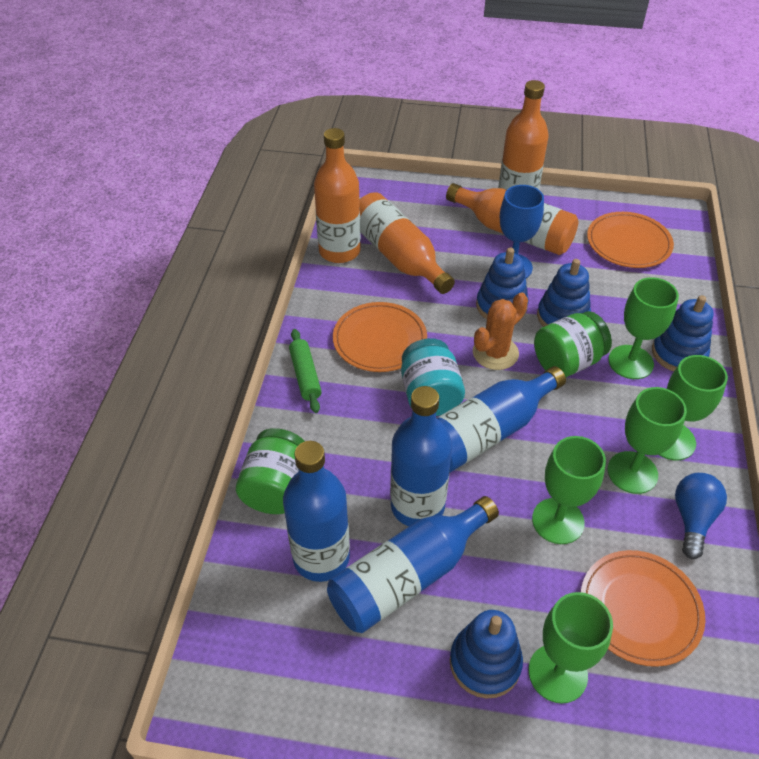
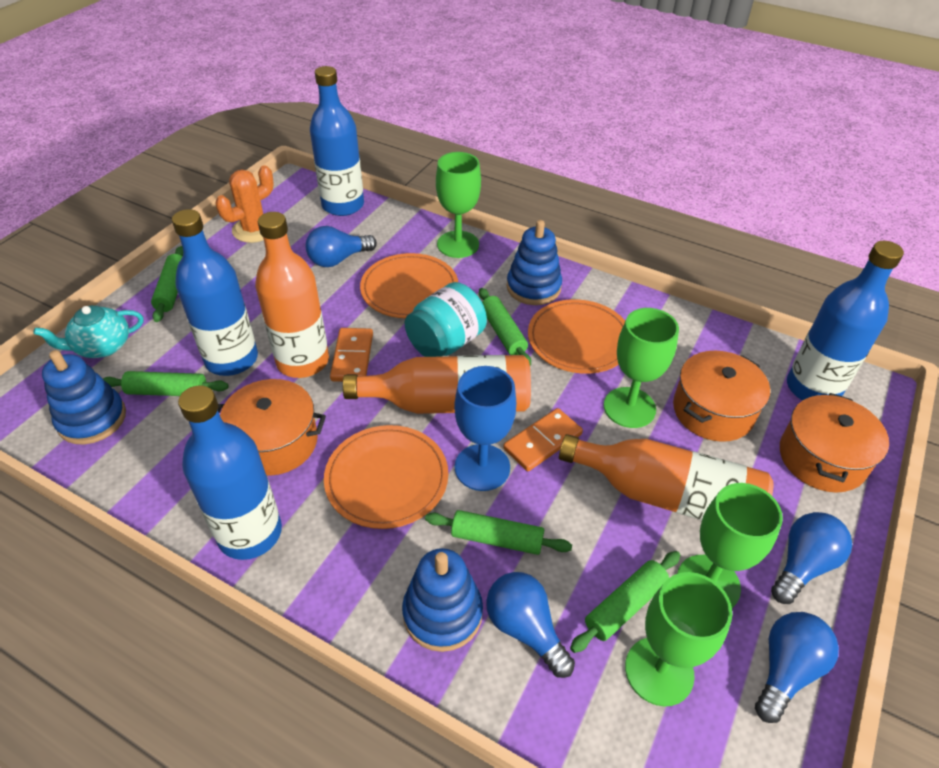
blue light bulb: [675,473,727,559] = 1 -> [305,226,377,267] [486,572,575,678] [755,612,839,723] [771,512,852,604] = 4
blue stacking toy: [450,610,523,699] [476,248,529,319] [537,259,591,327] [652,295,714,372] = 4 -> [42,350,126,444] [402,548,483,652] [507,220,562,305] = 3
green goblet: [529,592,613,704] [532,436,606,544] [607,387,687,494] [608,277,679,379] [658,355,728,460] = 5 -> [436,152,481,258] [604,308,679,428] [625,572,732,706] [677,483,783,608] = 4
green jar: [236,428,305,514] [534,311,612,377] = 2 -> none = 0
green rolling pin: [289,329,322,413] = 1 -> [103,371,229,396] [151,246,183,322] [425,510,572,555] [479,288,531,366] [570,551,680,653] = 5
orange bottle: [314,128,361,263] [359,192,455,294] [446,183,578,255] [498,80,549,190] = 4 -> [255,212,329,378] [343,355,531,414] [559,434,773,521] = 3
orange domino: none = 0 -> [330,328,373,382] [503,408,583,471] = 2
orange pot: none = 0 -> [218,379,326,476] [673,351,770,442] [780,393,889,493] = 3
turquoise teapot: none = 0 -> [33,305,143,358] = 1

